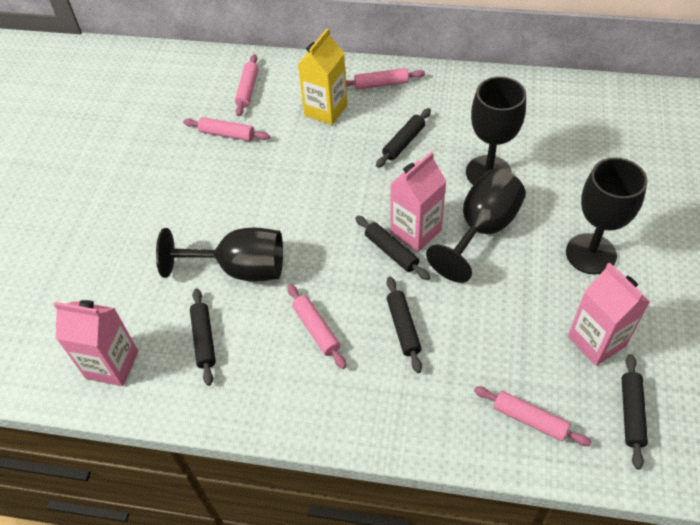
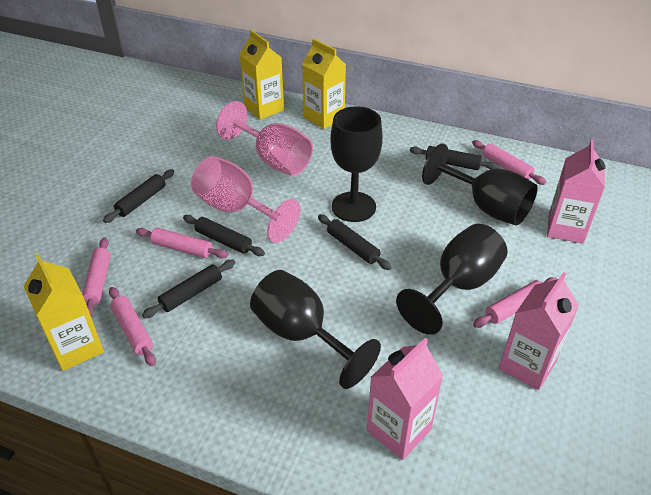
pink goblet: none = 0 -> [191,156,300,243] [216,101,313,176] = 2
yellow carton: [298,29,347,125] = 1 -> [24,254,104,371] [239,30,284,120] [302,39,346,129] = 3

